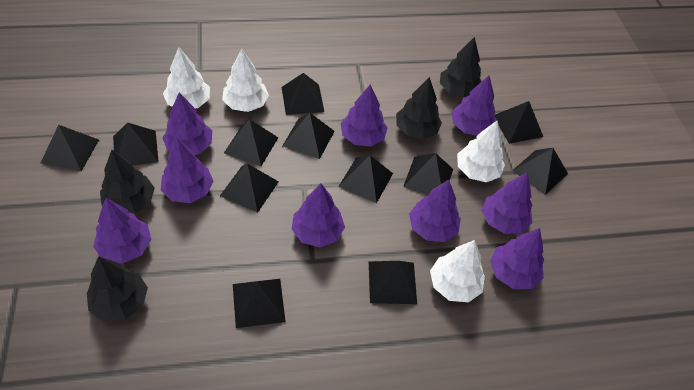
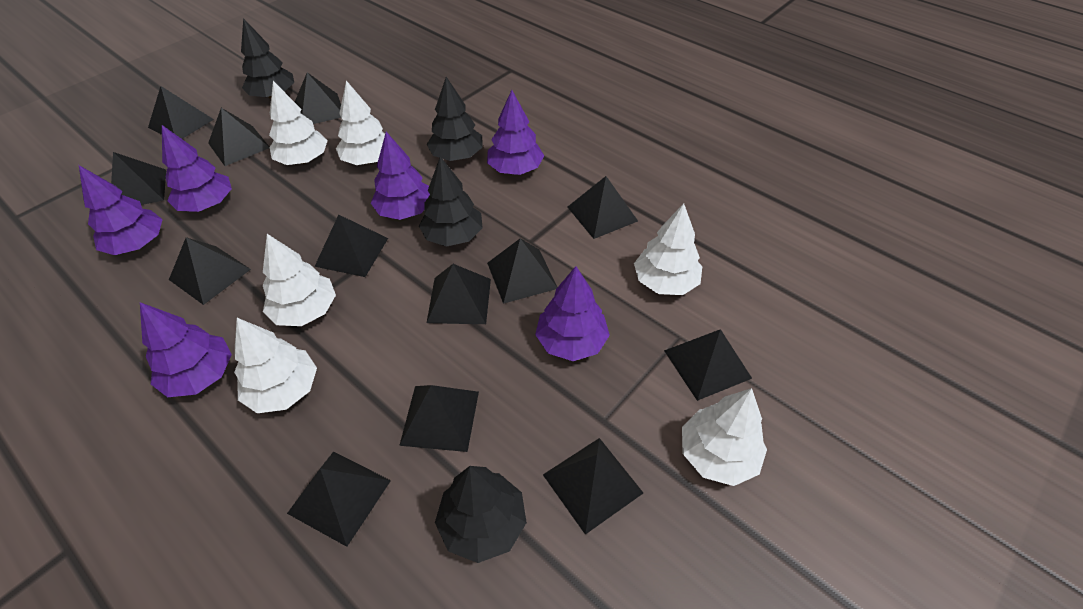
black pyramid: [41,125,99,171] [113,122,159,166] [220,164,279,213] [224,119,278,166] [233,279,286,328] [282,73,324,115] [282,113,335,159] [338,155,393,203] [369,261,417,304] [403,153,453,195] [494,101,543,144] [512,148,568,195] = 12 -> [111,152,166,205] [148,86,214,139] [169,237,251,305] [208,108,270,166] [287,451,391,547] [295,72,341,124] [314,215,388,277] [399,385,479,452] [427,264,491,324] [487,238,558,304] [543,438,643,535] [568,176,638,239] [664,329,752,401] = 13
purple tree: [93,198,151,264] [161,138,214,203] [162,92,212,155] [292,183,345,247] [340,84,388,146] [409,180,461,242] [452,76,497,136] [482,172,533,234] [490,228,544,289] = 9 -> [79,165,163,255] [140,302,232,397] [162,125,232,212] [371,132,430,220] [487,90,544,175] [535,266,610,361] = 6
white tree: [163,47,210,108] [222,49,269,112] [430,240,485,302] [457,121,505,182] = 4 -> [234,318,317,413] [263,234,336,326] [269,81,328,165] [336,81,385,165] [634,203,702,295] [682,388,767,486] = 6

